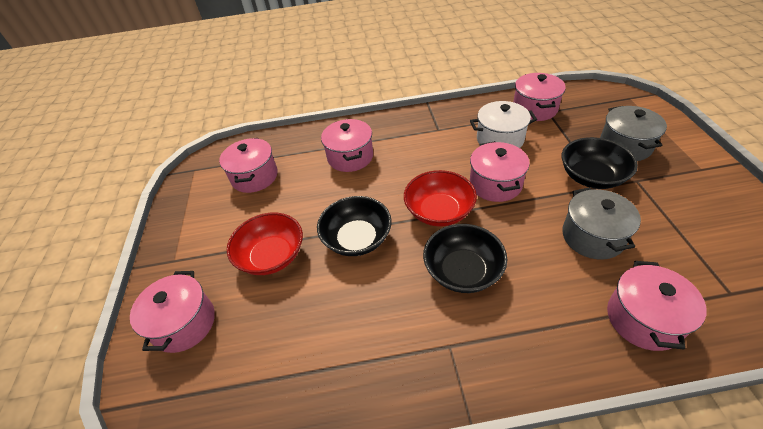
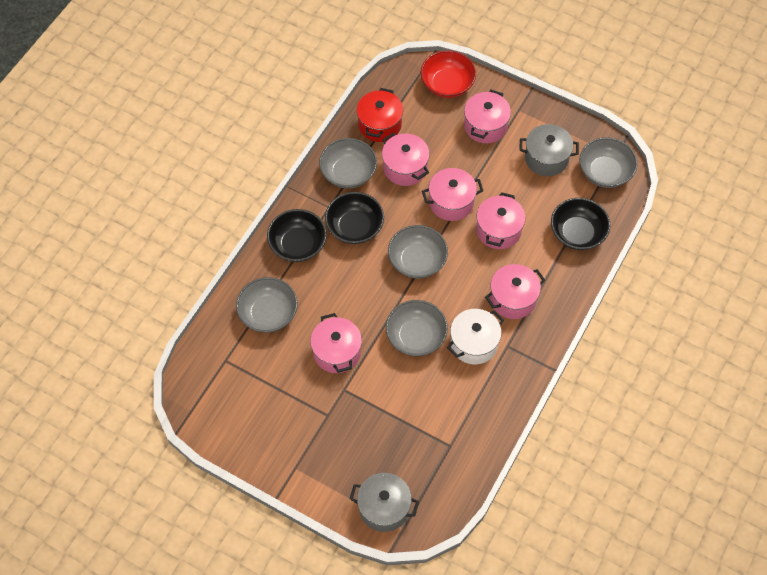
grey bowl: none = 0 -> [236,277,298,333] [319,138,377,188] [386,300,448,356] [388,225,448,279] [579,137,637,188] = 5
red bowl: [227,213,303,275] [404,170,477,226] = 2 -> [421,50,476,98] = 1
red pot: none = 0 -> [356,88,403,142] = 1

